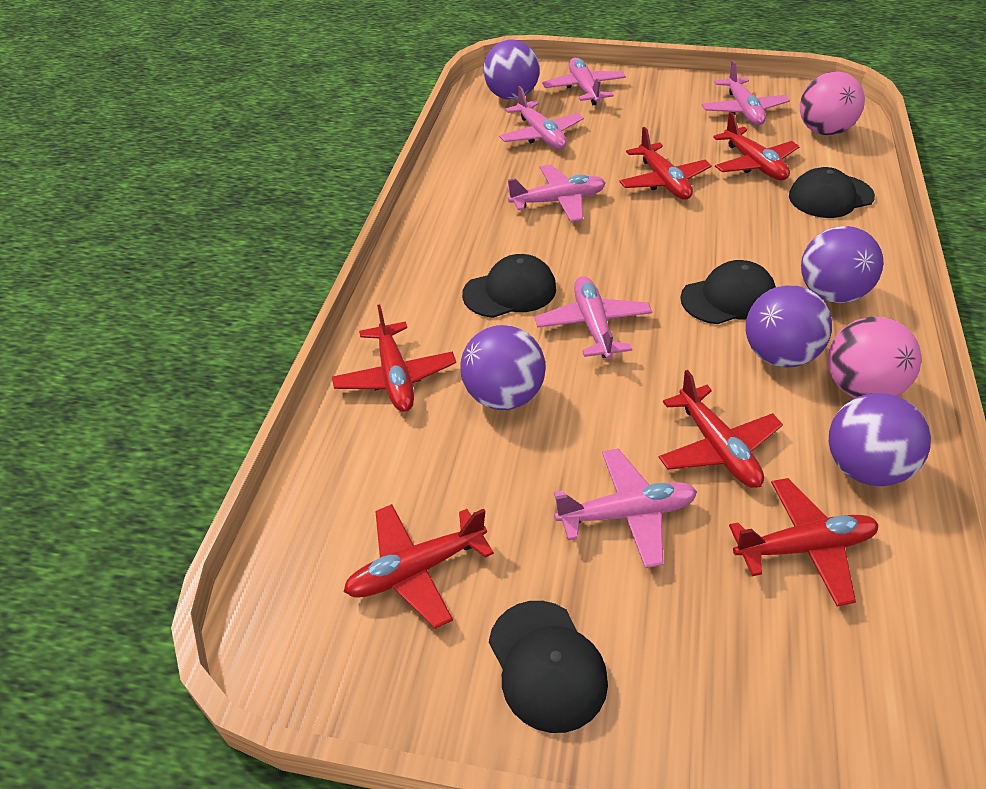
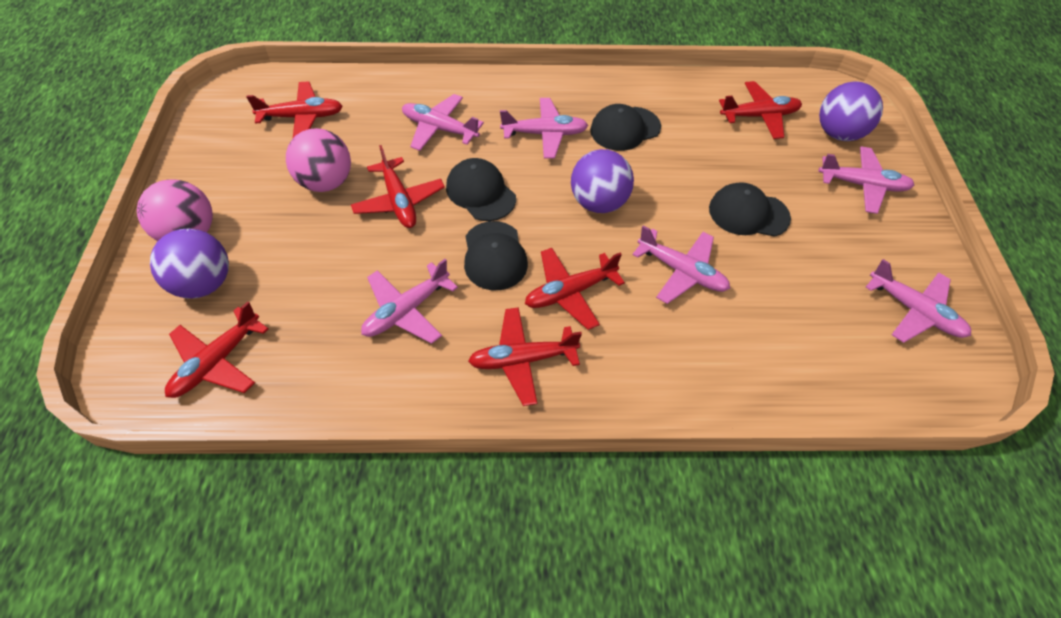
purple ball: [460,325,546,410] [483,40,540,100] [745,285,832,368] [801,226,883,303] [829,393,931,486] = 5 -> [150,229,229,298] [571,149,634,213] [819,81,883,141] = 3

